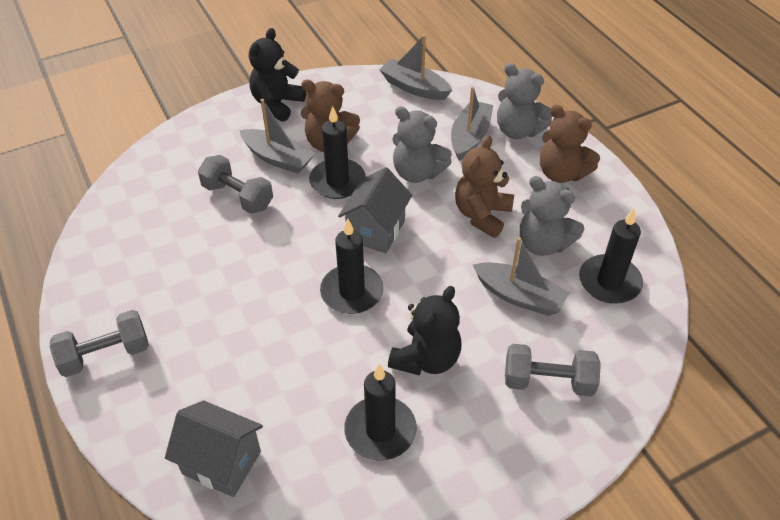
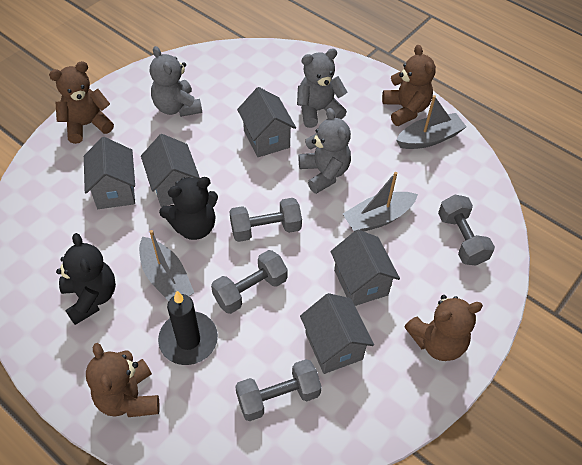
black candle: [309,106,366,199] [320,219,384,314] [344,364,417,461] [579,209,643,304] = 4 -> [158,291,218,365] = 1
brown teddy bear: [301,80,360,152] [455,135,514,238] [540,105,600,183] = 3 -> [49,61,114,144] [86,343,160,417] [382,45,436,126] [404,295,483,361] = 4
grey boat: [239,99,315,174] [379,35,452,100] [451,86,493,161] [473,237,569,316] = 4 -> [139,230,194,301] [343,172,418,231] [396,95,466,149] = 3
grey dumbbell: [50,310,149,377] [198,155,273,214] [505,344,601,396] = 3 -> [211,250,288,314] [229,198,302,242] [235,359,322,421] [438,195,495,266] = 4
grey house: [165,401,263,497] [338,167,412,253] = 2 -> [84,137,135,209] [141,134,200,207] [237,87,296,157] [300,293,374,374] [330,229,400,306] = 5

